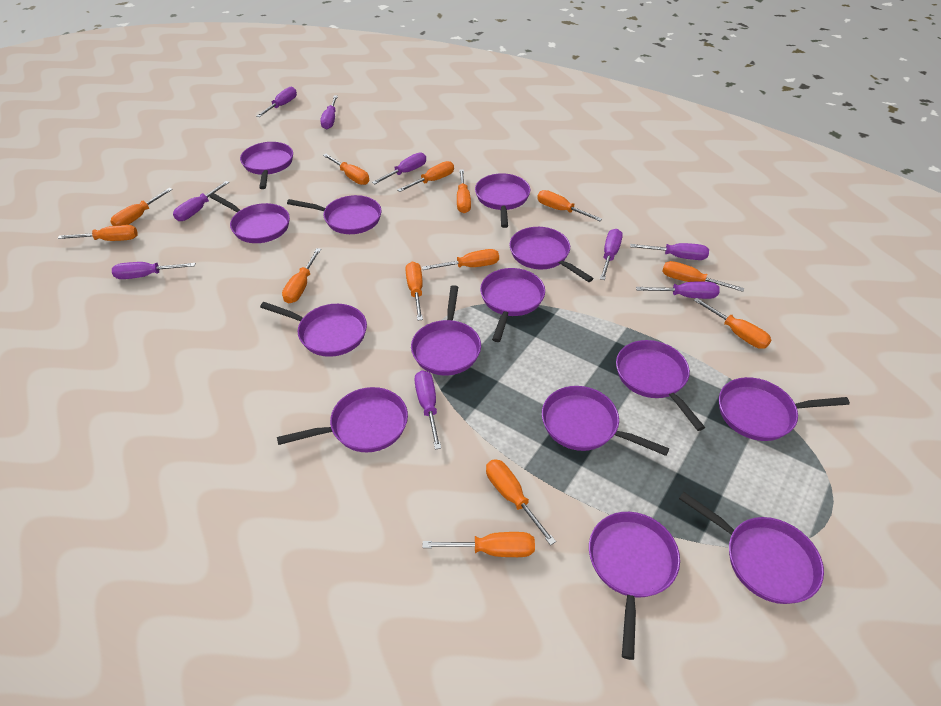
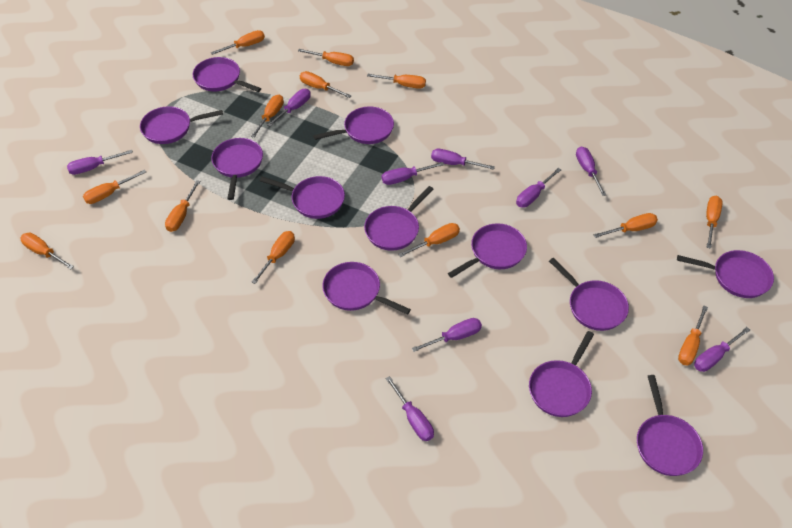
purple pan: [210,193,290,243] [240,142,293,189] [260,302,367,357] [277,387,408,452] [287,195,381,234] [411,285,481,375] [475,173,530,228] [480,268,545,342] [509,227,594,282] [542,386,669,456] [589,512,680,660] [616,340,705,431] [679,492,824,604] [719,377,850,441] = 14 -> [140,106,223,144] [192,57,261,92] [211,138,263,200] [260,176,345,219] [313,106,394,144] [322,262,411,315] [364,186,434,251] [448,223,527,278] [529,331,594,417] [549,258,629,331] [637,375,703,476] [677,250,774,298] = 12

